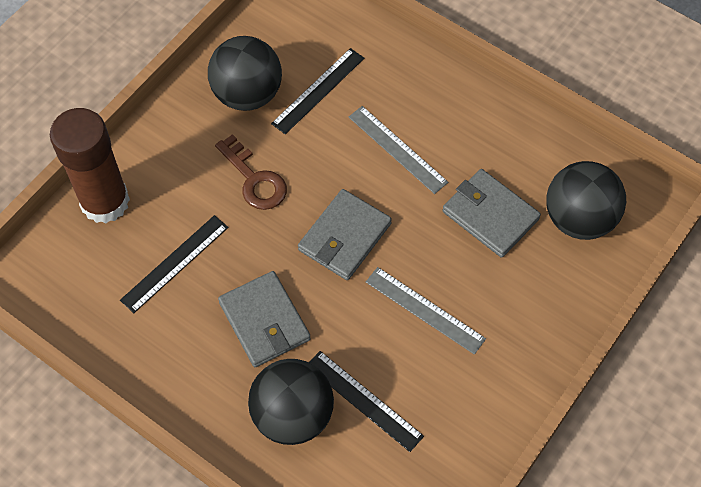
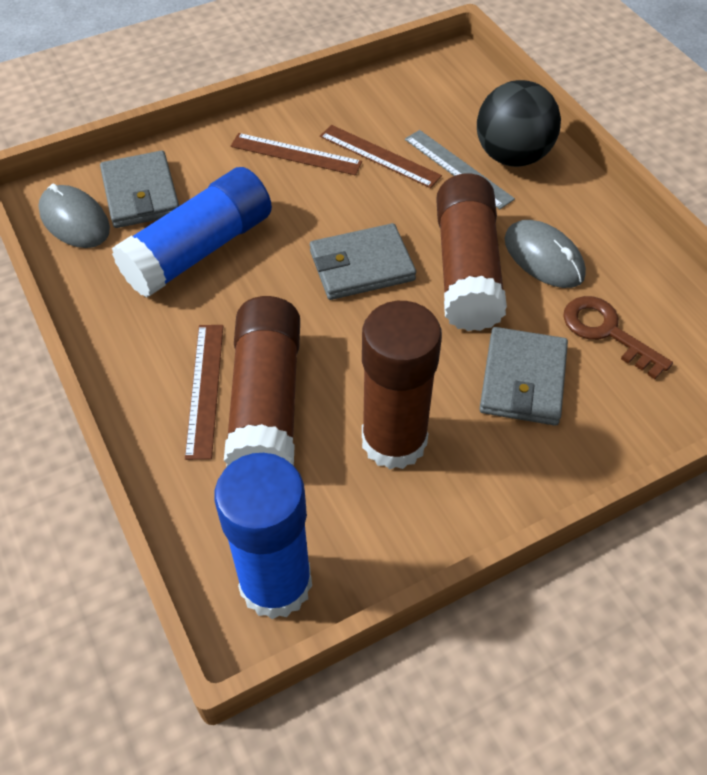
black ball: [208,36,282,111] [248,359,334,445] [546,161,626,240] = 3 -> [477,80,561,167] = 1
black ruler: [120,215,228,313] [271,48,364,134] [309,351,424,452] = 3 -> none = 0
blue glue stick: none = 0 -> [112,167,272,298] [214,453,312,619] = 2
brown glue stick: [50,108,130,224] = 1 -> [224,296,300,468] [362,301,442,469] [436,173,507,331] = 3
brown ruler: none = 0 -> [185,325,223,460] [230,133,362,175] [320,125,442,188] = 3
grey mouse: none = 0 -> [38,184,110,248] [504,220,586,288] = 2
grey ruler: [349,106,448,194] [366,267,486,355] = 2 -> [405,130,515,209] = 1

